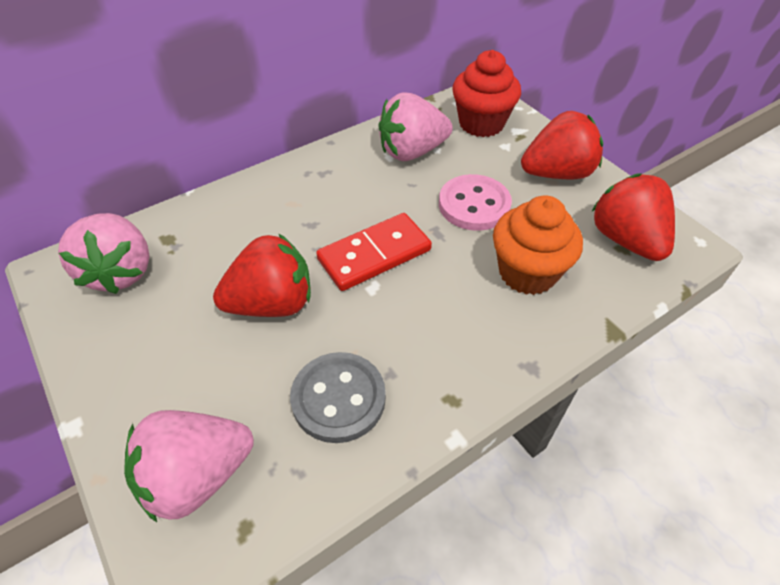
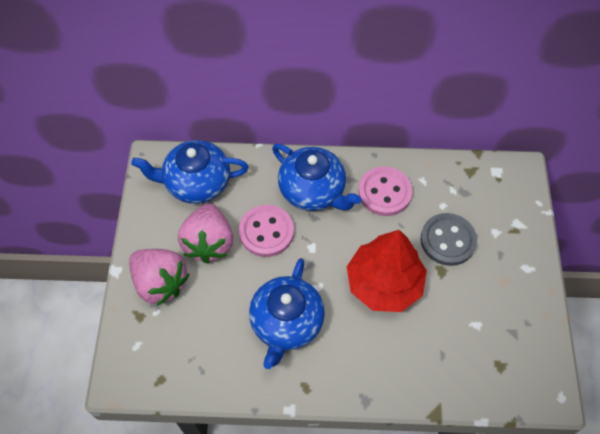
blue teapot: none = 0 -> [131,140,249,204] [249,258,325,369] [272,144,361,211] = 3
orange cupcake: [493,195,583,295] = 1 -> none = 0
pink button: [439,174,512,231] = 1 -> [239,205,294,257] [358,166,412,216] = 2
pink strawberry: [58,213,150,294] [124,410,254,522] [378,92,453,161] = 3 -> [129,249,190,306] [178,203,233,263] = 2
red cupcake: [452,50,521,137] = 1 -> none = 0
red domino: [316,213,432,291] = 1 -> none = 0
red strawberry: [213,234,311,317] [521,111,603,179] [591,173,675,261] = 3 -> none = 0
red tree: none = 0 -> [347,230,427,312] = 1

